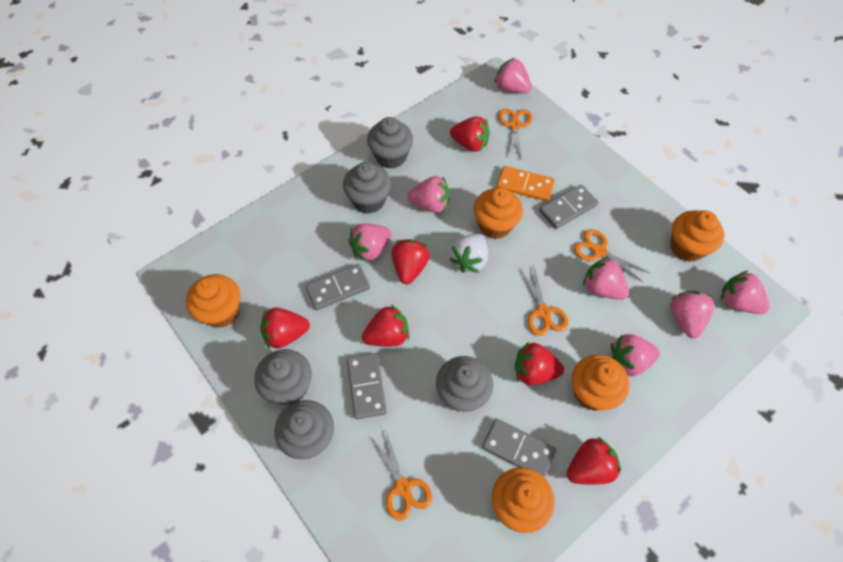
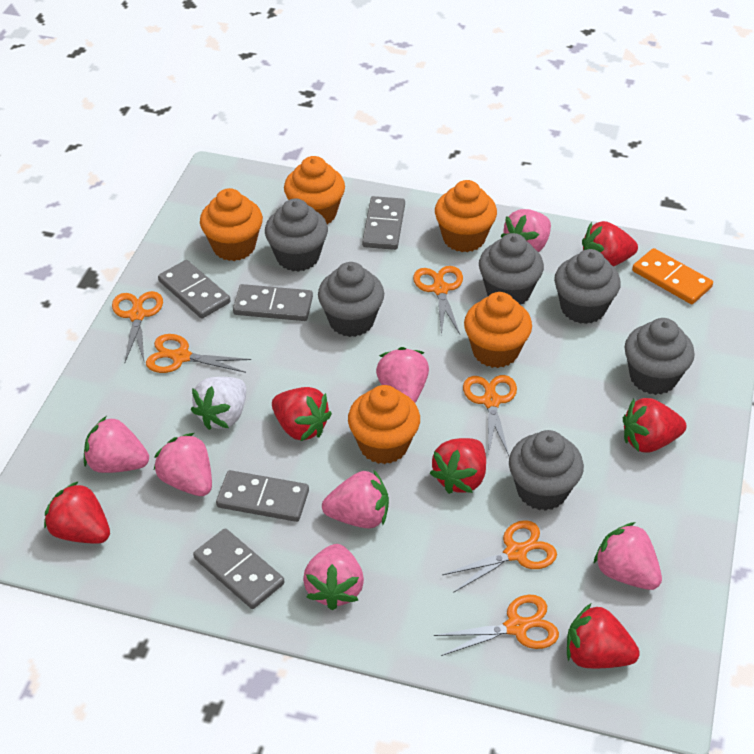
grey cupcake: [254,349,312,405] [274,400,334,459] [343,162,391,214] [367,117,413,169] [436,356,493,412] = 5 -> [265,198,328,272] [318,262,384,337] [479,233,544,305] [509,430,584,511] [554,249,621,324] [625,318,695,395] = 6
grey domino: [305,264,370,310] [347,353,387,419] [482,419,556,478] [539,185,598,229] = 4 -> [158,260,230,319] [193,528,284,609] [216,470,309,522] [233,284,313,321] [362,196,405,250] = 5
orange scissors: [371,429,432,520] [498,108,532,160] [520,265,568,336] [574,229,649,282] = 4 -> [112,291,163,362] [146,334,251,373] [413,266,463,335] [434,595,559,656] [442,520,557,593] [463,375,517,456] = 6

